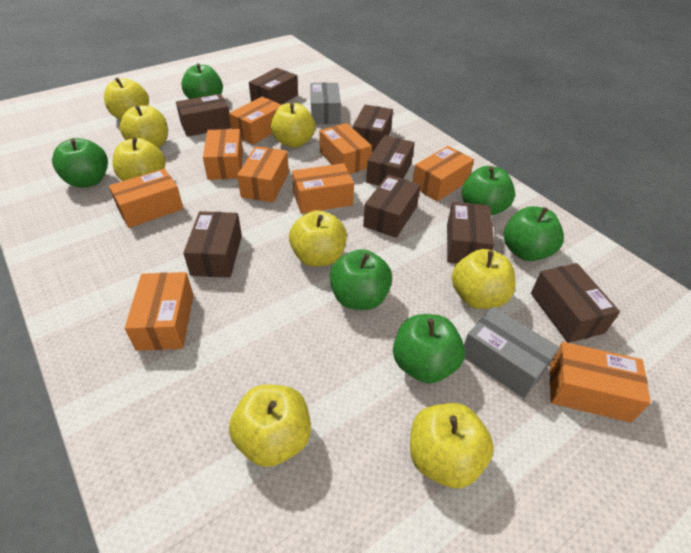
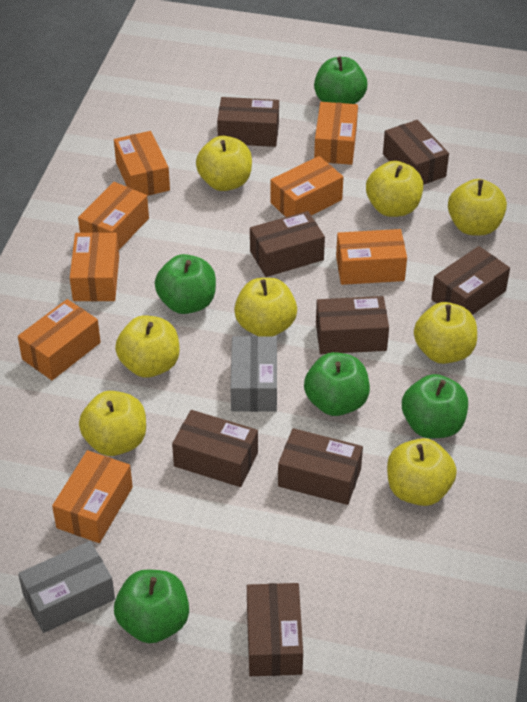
green apple: [52,138,108,188] [181,63,223,99] [330,249,392,310] [393,314,465,384] [462,166,515,215] [504,206,564,261] = 6 -> [114,570,189,643] [155,254,216,314] [304,352,370,416] [314,56,367,104] [402,374,468,439] = 5
orange box: [109,169,184,228] [125,272,194,351] [203,129,243,180] [229,97,281,145] [237,146,289,203] [292,163,354,214] [319,123,372,174] [412,146,474,202] [550,342,651,423] = 9 -> [18,299,101,380] [52,450,133,543] [70,232,119,301] [78,182,149,250] [114,131,170,196] [270,156,343,217] [314,102,358,165] [336,229,407,285] = 8

